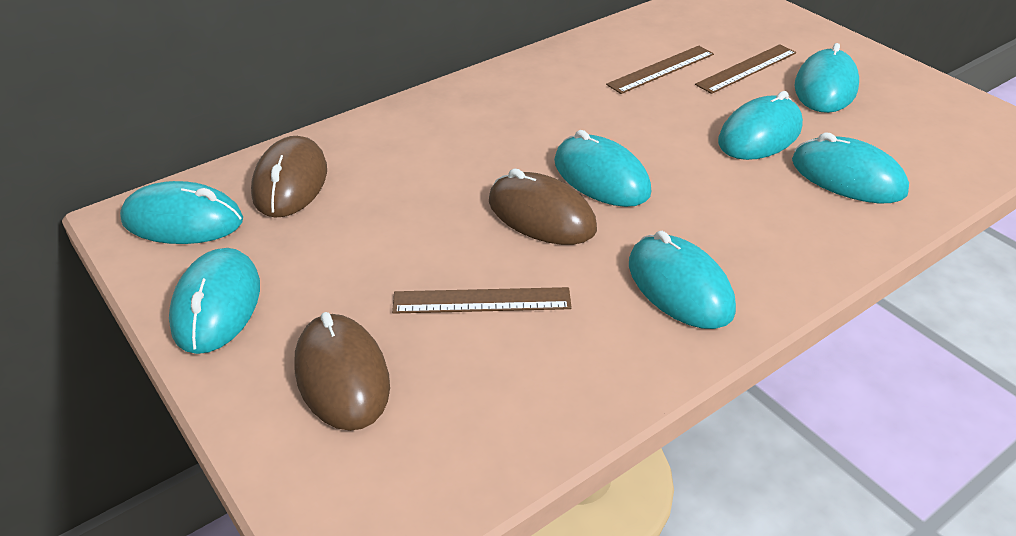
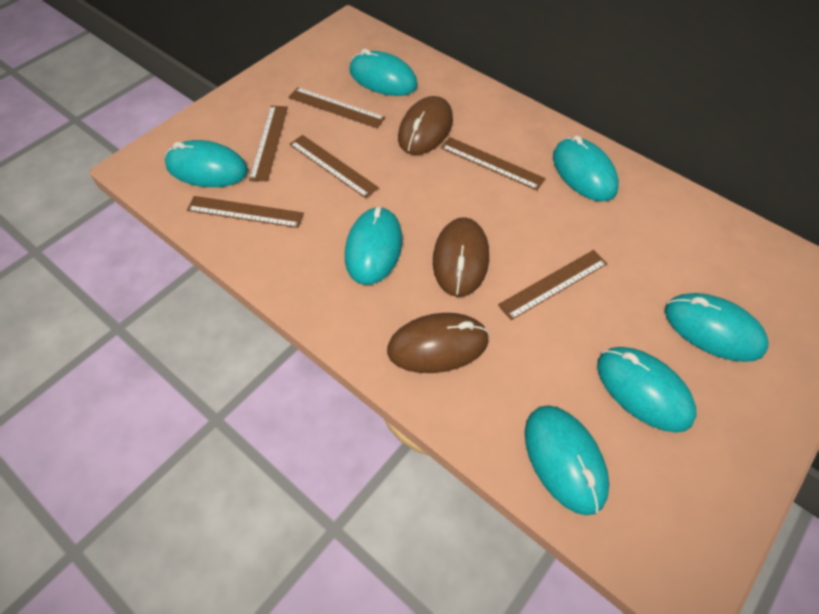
brown ruler: [392,287,572,314] [606,46,714,94] [695,44,796,94] = 3 -> [187,196,304,228] [249,106,288,181] [289,87,385,128] [289,135,379,198] [441,137,545,190] [498,250,607,320] = 6

